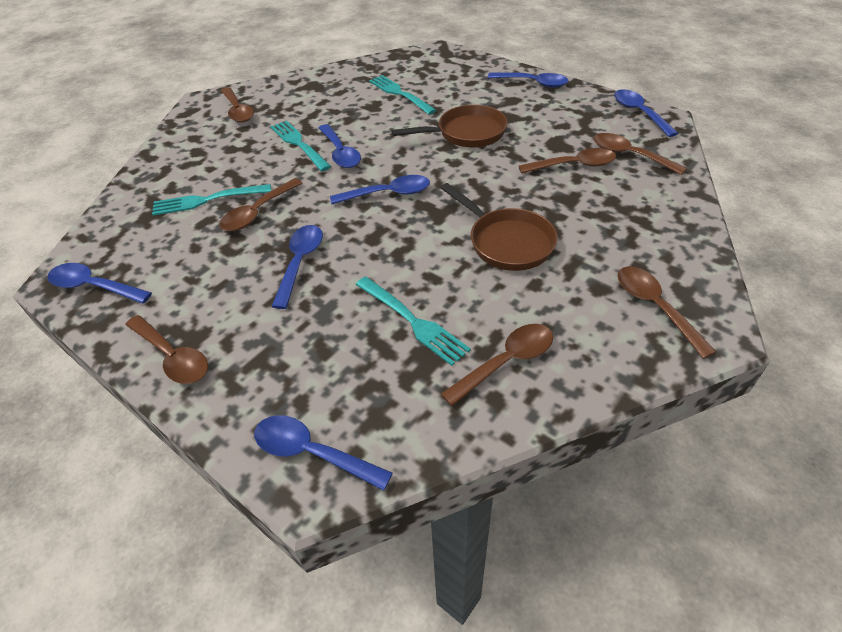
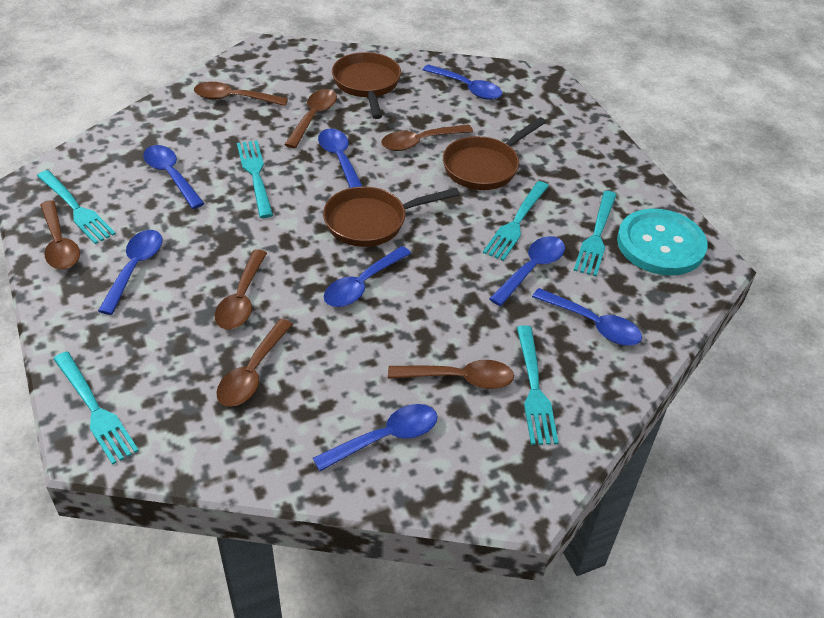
blue spoon: [47,263,152,304] [254,415,393,491] [272,225,323,309] [319,124,361,168] [330,175,430,204] [487,72,569,88] [614,89,678,137] = 7 -> [98,230,163,315] [143,145,205,209] [313,404,437,471] [318,129,362,188] [324,246,411,307] [423,64,502,100] [489,236,565,306] [532,288,642,346] = 8
brown pan: [391,105,508,148] [441,183,558,271] = 2 -> [323,186,460,247] [332,52,401,119] [443,117,546,190] = 3
turquoise button: none = 0 -> [617,209,708,275] = 1
turquoise fork: [152,184,271,216] [271,121,331,171] [356,277,471,366] [369,75,436,115] = 4 -> [37,170,116,244] [53,352,139,465] [237,140,273,218] [483,181,549,261] [516,325,559,445] [574,191,617,276] = 6

